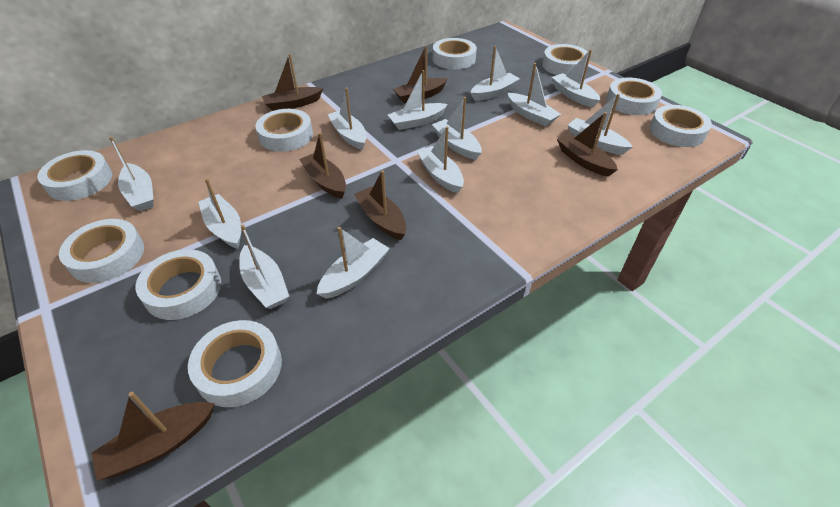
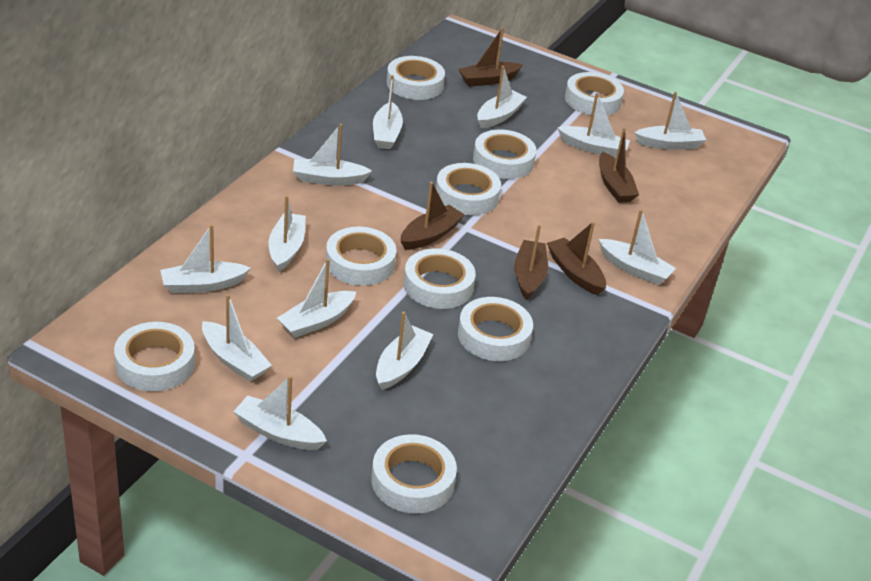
brown boat: [91,392,215,481] [262,54,323,111] [299,132,346,199] [354,170,406,240] [393,45,448,103] [557,112,618,177] = 6 -> [400,182,465,250] [458,27,523,87] [514,225,548,300] [547,222,606,295] [599,127,639,203] = 5

